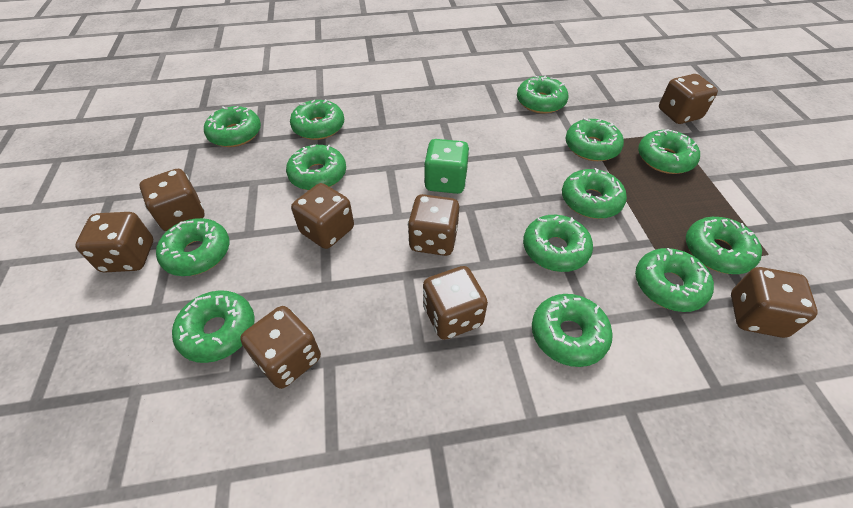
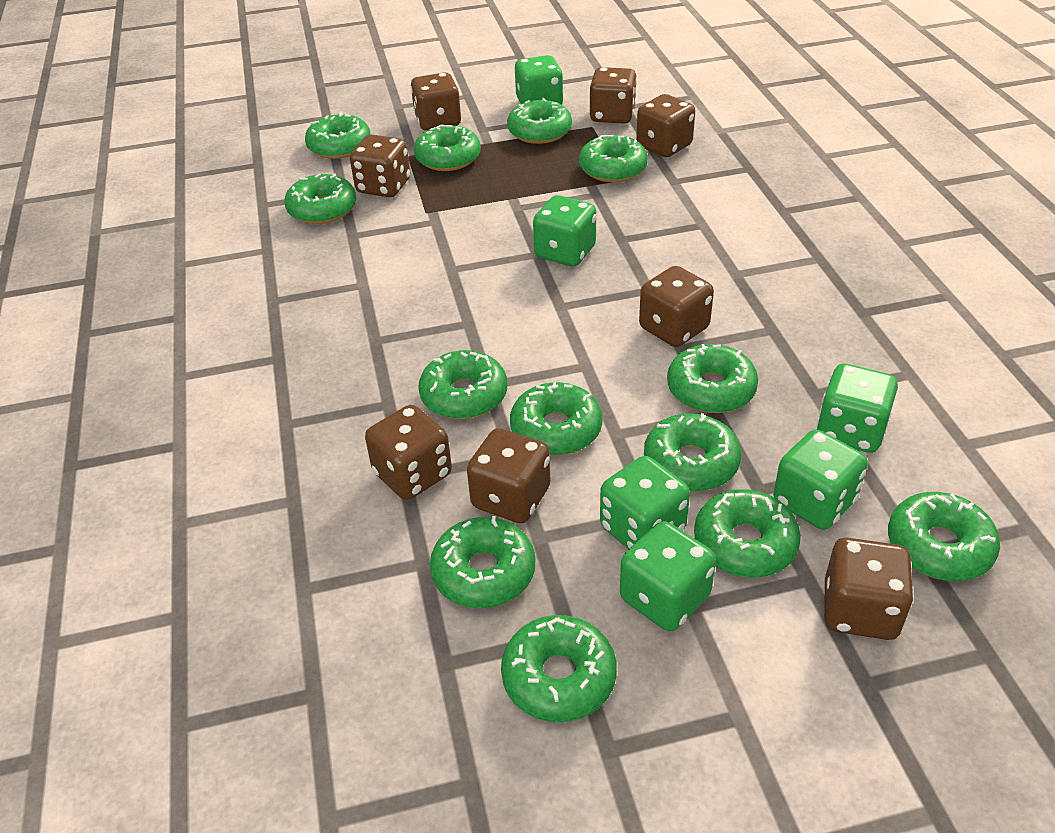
green dice: [424,139,470,194] = 1 -> [515,55,563,105] [533,195,596,267] [600,456,690,549] [620,521,716,631] [773,430,868,530] [817,363,898,453] = 6

